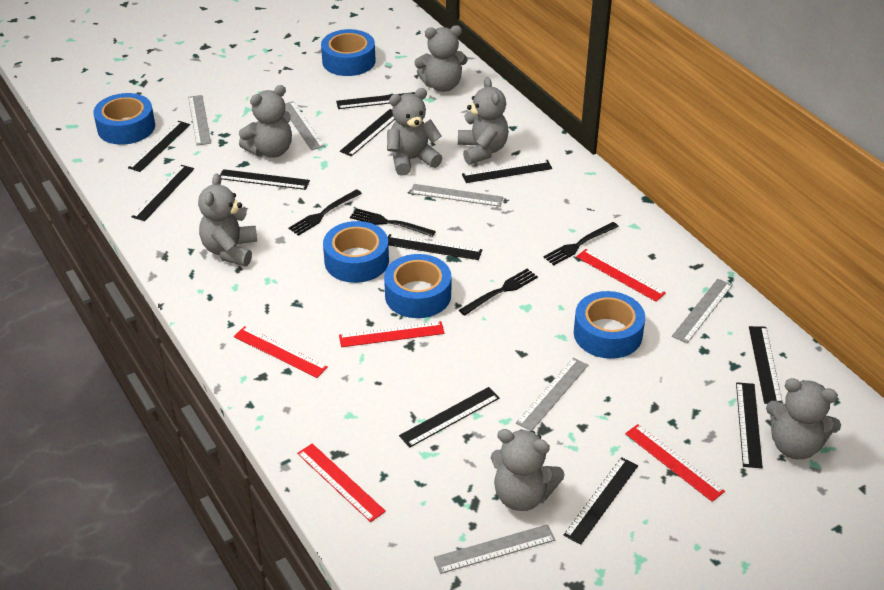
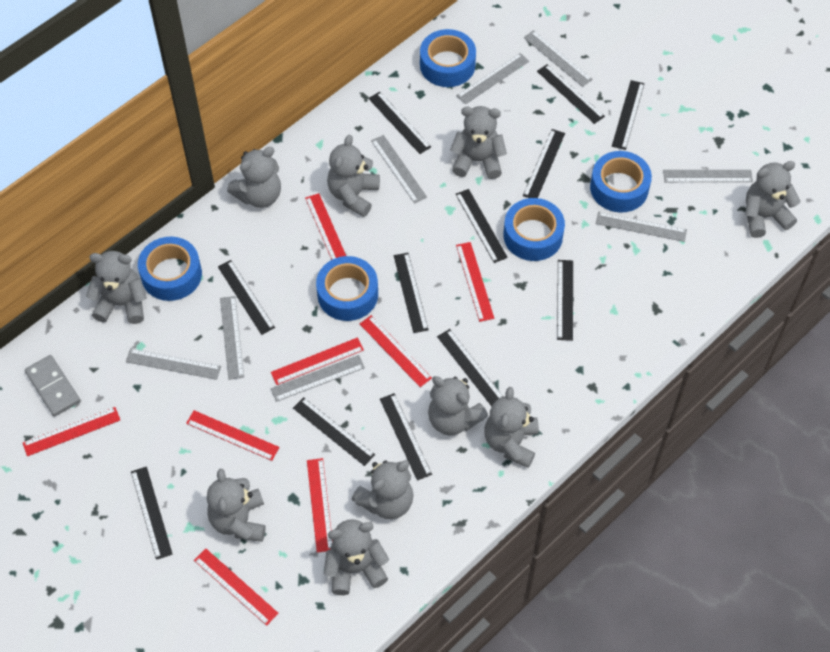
black fork: [288,189,362,236] [350,208,436,237] [459,269,538,316] [543,222,619,265] = 4 -> none = 0
black ruler: [128,121,190,172] [131,165,194,221] [220,169,310,190] [336,92,415,109] [340,109,395,156] [388,234,482,260] [399,387,500,447] [462,160,552,183] [564,457,638,545] [736,382,763,468] [749,326,783,404] = 11 -> [131,467,172,560] [218,260,275,335] [293,397,375,466] [368,92,431,154] [380,393,432,481] [394,253,429,333] [437,329,503,406] [455,189,508,263] [523,129,565,198] [537,64,605,124] [557,260,573,341] [612,80,645,150] = 12
grey domino: none = 0 -> [25,355,80,417] = 1
grey ruler: [188,95,211,145] [285,101,325,150] [410,184,503,207] [434,524,556,574] [516,358,588,431] [672,279,733,343] = 6 -> [126,348,221,380] [220,296,244,380] [271,355,365,402] [371,135,427,204] [456,53,529,104] [524,30,593,87] [596,211,687,242] [663,170,753,182] = 8
grey teddy bear: [198,173,257,266] [239,85,292,158] [387,88,443,176] [415,26,468,92] [458,77,509,165] [491,429,565,511] [766,378,841,459] = 7 -> [86,251,147,324] [207,469,265,542] [227,147,281,208] [324,519,389,595] [327,135,380,217] [351,460,414,519] [428,376,488,435] [450,106,507,179] [484,387,539,468] [745,161,800,238] = 10
red ruler: [234,326,328,378] [297,443,386,522] [339,321,445,347] [576,249,666,302] [625,424,725,502] = 5 -> [23,407,120,456] [186,410,280,461] [194,549,279,626] [271,337,364,385] [305,193,346,260] [307,458,333,553] [360,315,432,387] [456,242,494,322] = 8

